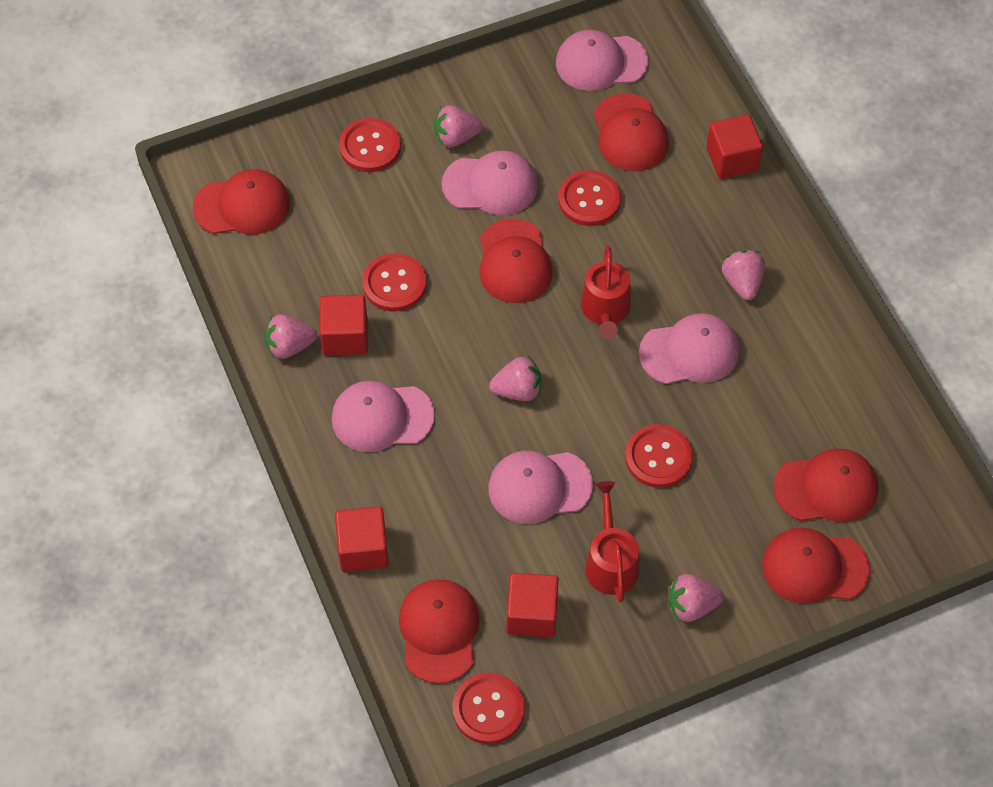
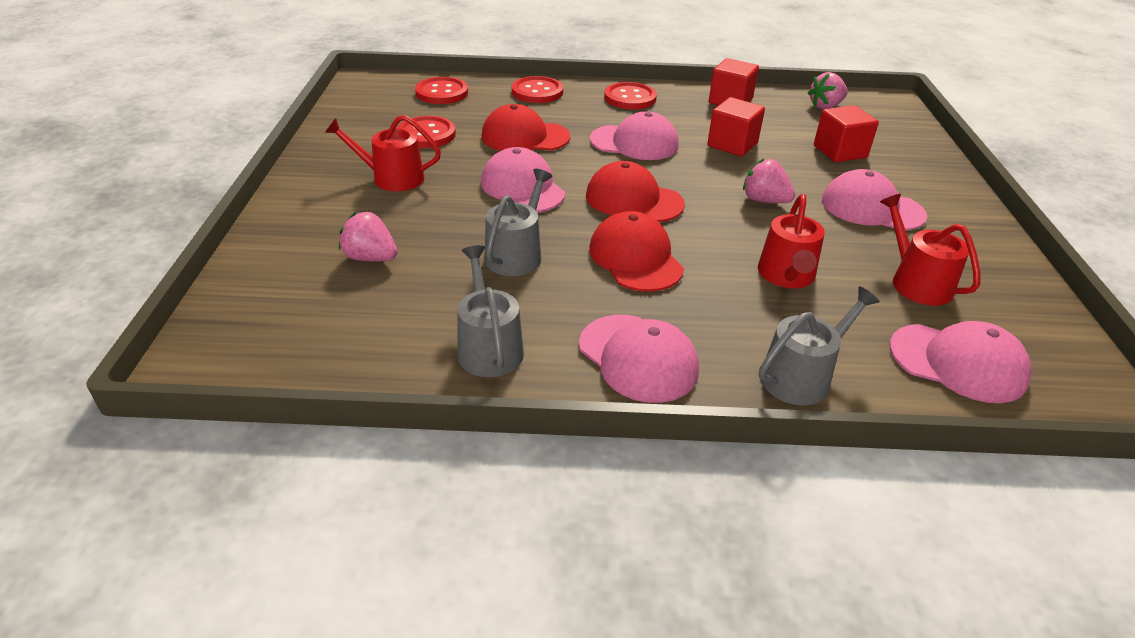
grey watering can: none = 0 -> [457,245,524,377] [484,169,552,276] [759,287,880,405] = 3
pink strawberry: [265,314,317,359] [434,105,483,147] [489,356,541,401] [669,574,724,622] [722,250,765,300] = 5 -> [339,212,397,262] [743,158,795,203] [808,72,848,109] = 3
red button: [339,118,401,172] [362,253,427,311] [452,672,525,744] [558,170,621,226] [625,424,693,488] = 5 -> [397,116,456,148] [415,77,468,104] [512,76,563,103] [604,82,657,109] = 4
red cap: [193,169,290,234] [399,579,480,684] [480,219,552,303] [594,93,669,172] [762,528,871,604] [773,449,879,522] = 6 -> [482,104,570,151] [586,161,685,222] [589,211,684,292] = 3
red cube: [320,295,368,356] [335,506,389,572] [506,573,559,638] [706,115,763,179] = 4 -> [707,97,765,156] [709,58,759,105] [814,105,879,162] = 3
red watering can: [581,246,631,339] [585,481,639,602] = 2 -> [325,115,441,191] [758,194,825,288] [880,194,980,306] = 3

